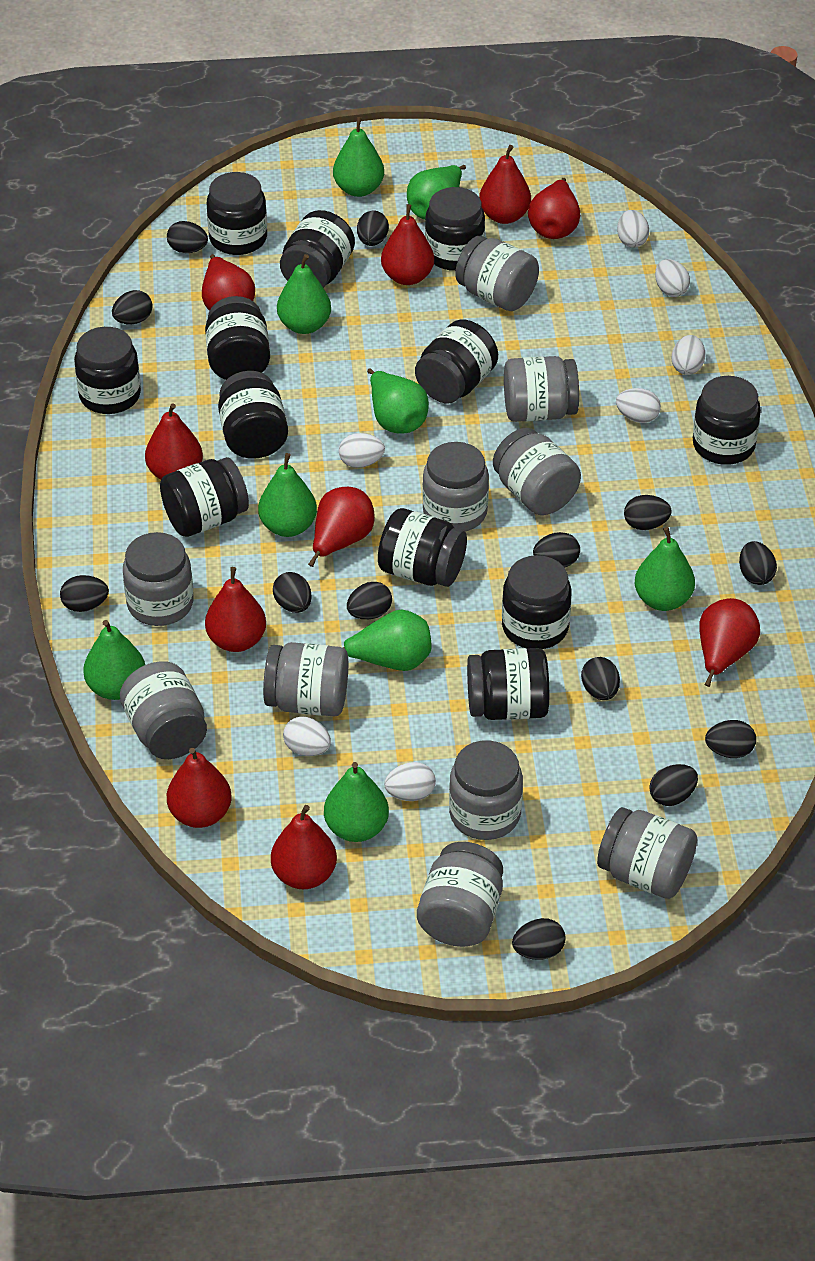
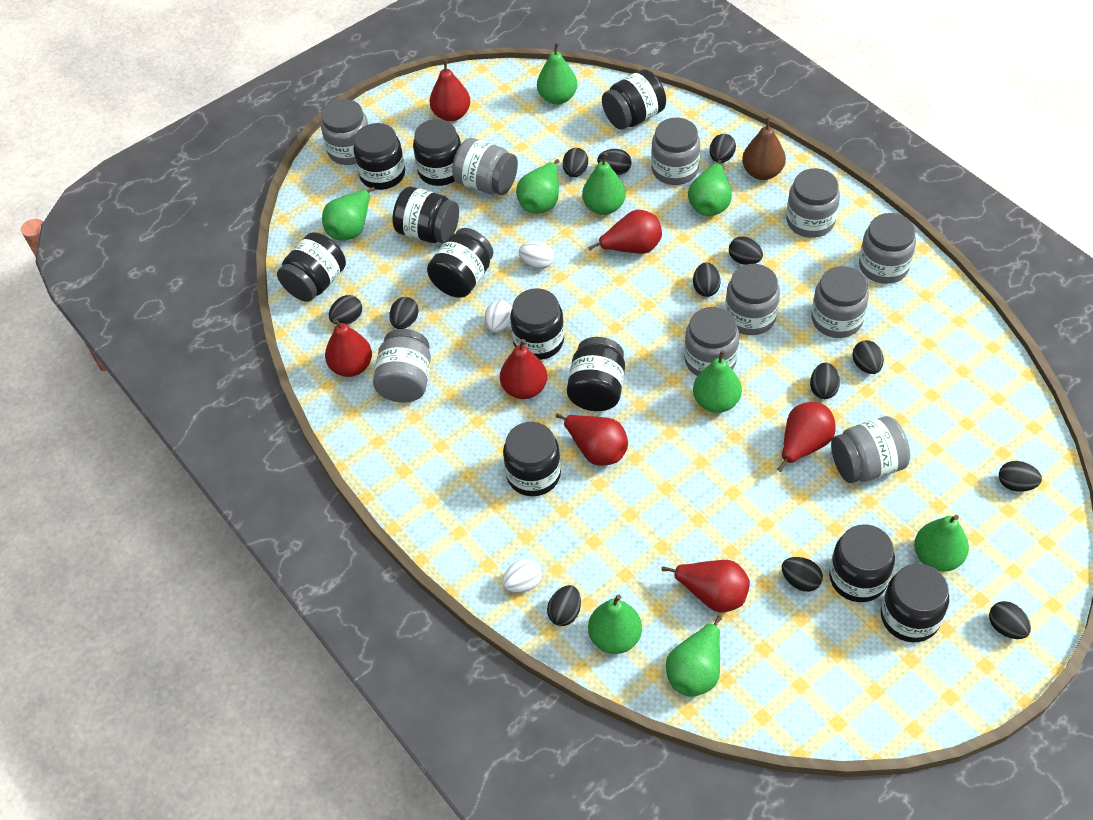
black jar: [74,327,141,414] [160,457,249,537] [205,296,270,380] [207,172,267,255] [218,371,288,459] [280,210,355,288] [378,508,467,587] [415,320,498,403] [425,187,485,271] [467,648,549,720] [502,555,571,649] [693,376,761,465] = 12 -> [277,232,346,302] [353,123,405,190] [392,187,459,243] [413,119,461,186] [427,228,493,298] [503,422,561,496] [510,288,564,360] [567,337,625,411] [602,69,666,130] [829,524,895,602] [881,564,949,642] = 11
brown pear: none = 0 -> [742,117,786,180] = 1
red pear: [145,403,203,480] [167,748,232,828] [202,254,255,311] [205,567,266,652] [271,805,337,889] [308,487,375,567] [381,204,434,285] [479,145,531,224] [528,178,580,239] [699,598,760,687] = 10 -> [325,319,372,377] [430,60,470,121] [500,339,547,399] [556,413,628,466] [588,210,662,254] [661,560,750,612] [777,402,835,472] = 7
white egg: [283,716,331,756] [339,433,385,468] [384,762,436,801] [616,388,661,423] [617,210,649,248] [655,259,690,297] [672,335,705,375] = 7 -> [485,300,512,333] [502,559,542,593] [519,241,554,269] = 3

